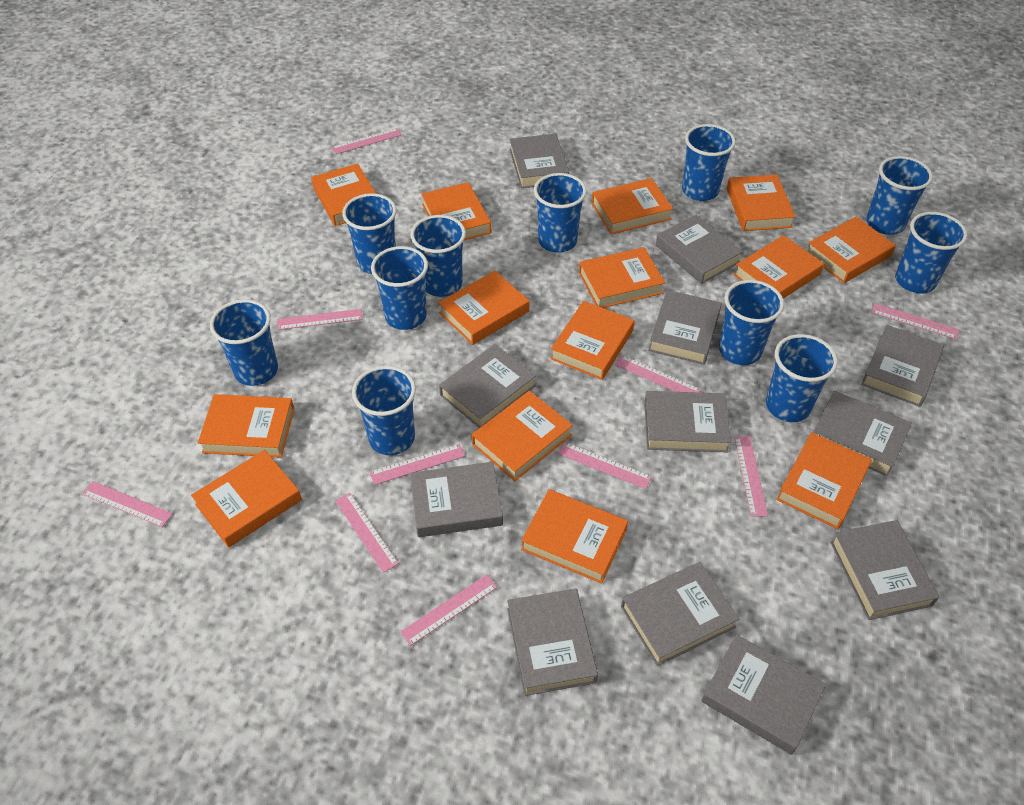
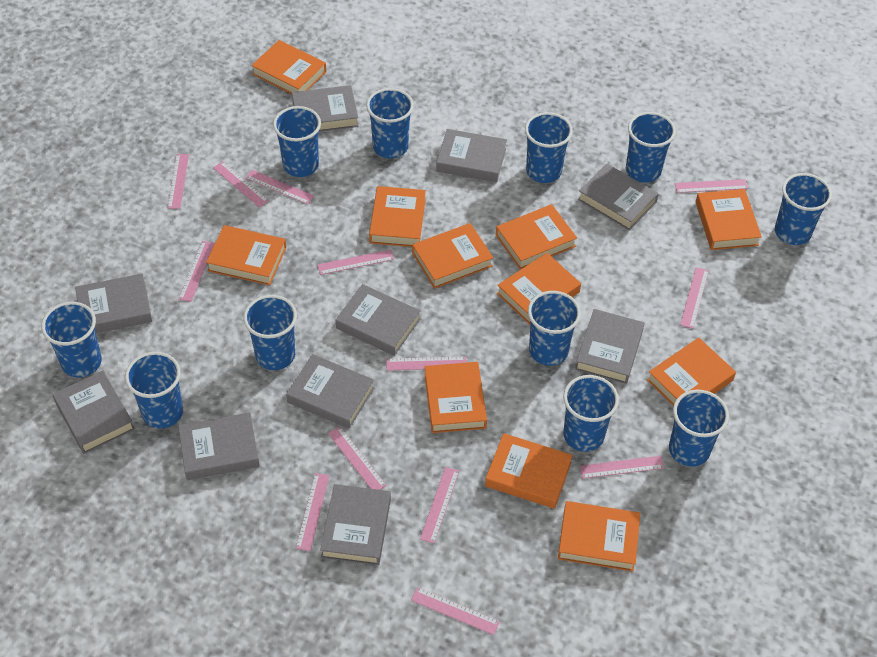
grey book: [410,462,503,537] [439,344,536,428] [507,588,598,696] [510,134,570,188] [621,562,739,666] [644,391,731,452] [648,290,722,365] [656,215,743,284] [701,634,826,755] [813,391,912,476] [830,520,939,620] [861,325,944,407] = 12 -> [52,371,135,454] [75,274,152,333] [178,412,260,480] [286,354,374,429] [292,85,359,132] [320,484,391,565] [336,284,420,356] [436,129,507,182] [575,309,645,384] [578,164,659,231] = 10
orange book: [191,450,302,548] [198,394,295,457] [311,164,376,226] [421,182,491,240] [438,271,529,345] [472,391,573,481] [521,489,628,584] [550,301,634,380] [579,247,665,308] [592,178,673,235] [727,174,796,231] [733,235,824,299] [776,432,872,529] [807,217,896,283] = 14 -> [206,225,286,285] [251,40,326,94] [369,186,426,247] [412,223,493,289] [424,362,487,433] [485,433,573,509] [496,204,577,269] [497,253,581,325] [558,501,640,571] [647,337,736,406] [696,189,762,250] = 11
pink ruler: [82,481,173,527] [277,309,362,330] [332,128,402,154] [335,493,399,573] [370,444,465,485] [400,575,498,646] [558,442,652,489] [615,355,701,393] [734,436,768,517] [871,303,959,340] = 10 -> [168,154,189,209] [179,241,215,302] [213,161,269,207] [246,170,314,204] [296,473,329,551] [317,249,394,275] [328,426,386,490] [386,357,467,370] [411,587,500,635] [420,467,459,543] [579,456,664,479] [675,179,748,193] [680,267,709,329] = 13

